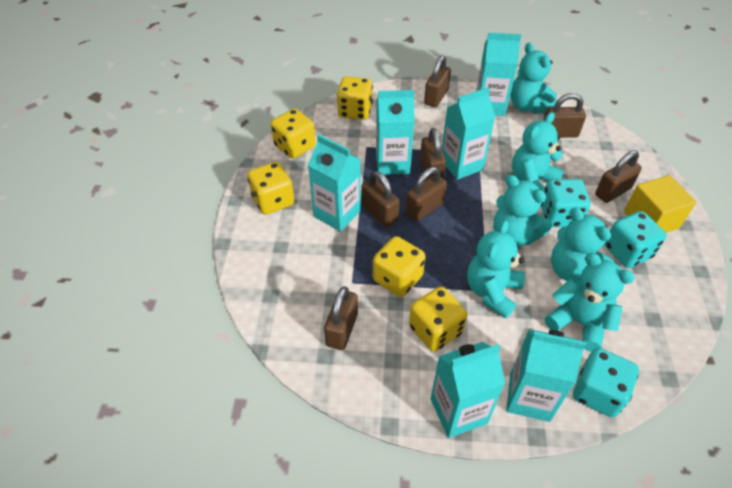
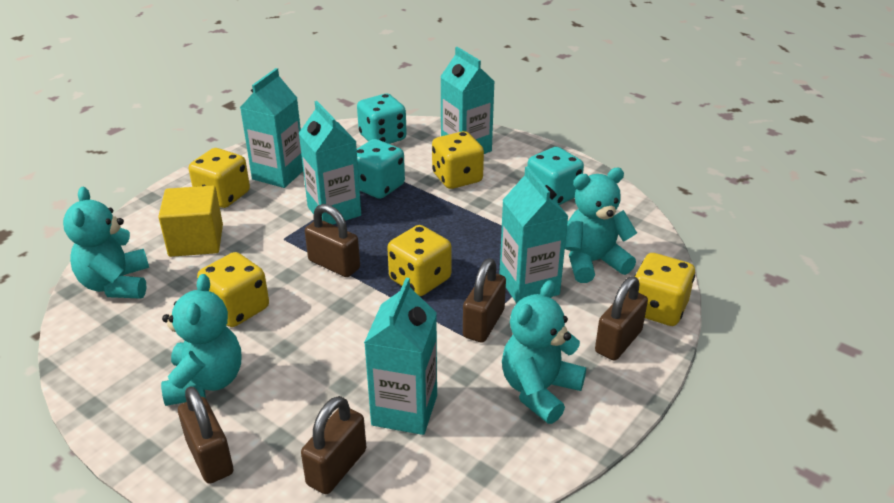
brown padlock: [324,286,358,350] [361,171,400,227] [406,167,447,221] [420,128,446,180] [424,55,451,107] [543,93,586,138] [595,150,642,203] = 7 -> [178,386,233,484] [301,396,366,494] [305,204,360,277] [463,258,506,342] [595,276,648,361] = 5
turquoise carton: [308,134,361,232] [376,90,415,175] [430,342,505,438] [442,87,495,180] [476,33,521,116] [506,329,586,422] = 6 -> [240,68,303,188] [299,101,361,225] [364,278,437,435] [440,47,495,154] [499,166,569,303] = 5
turquoise teddy bear: [467,220,525,318] [493,175,552,246] [510,43,557,114] [512,112,564,192] [545,253,635,352] [551,208,614,282] = 6 -> [63,187,149,298] [161,274,241,406] [502,280,586,424] [565,168,637,283] = 4

